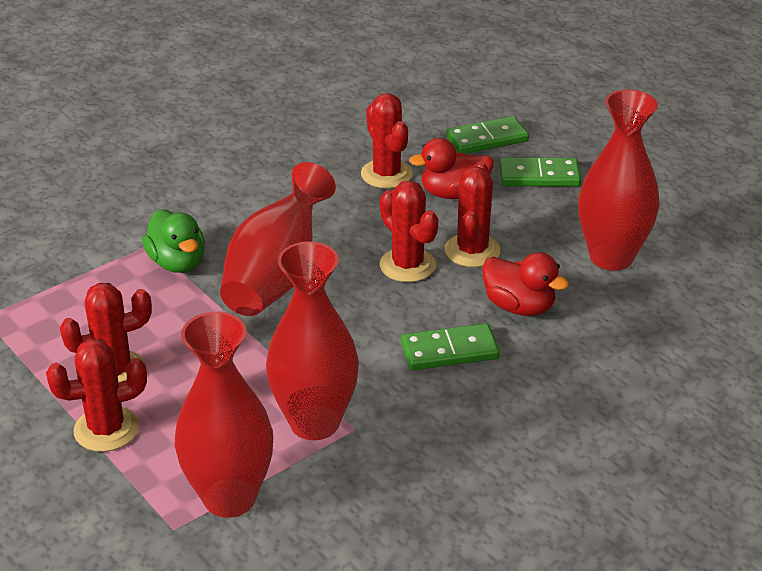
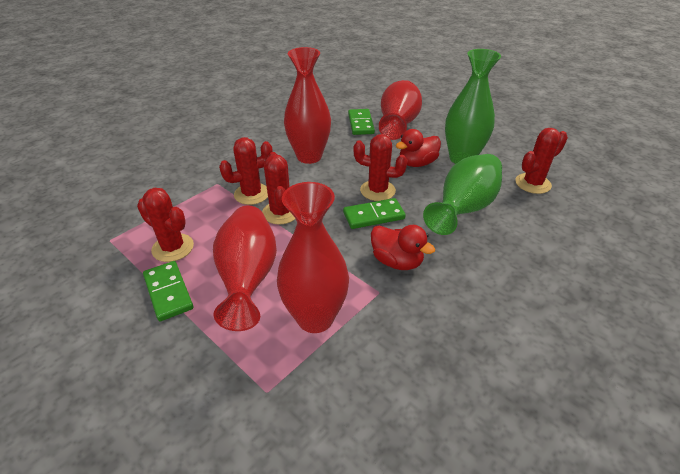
green duck: [142,209,205,273] = 1 -> none = 0
green vase: none = 0 -> [423,154,502,235] [445,49,501,164] = 2

